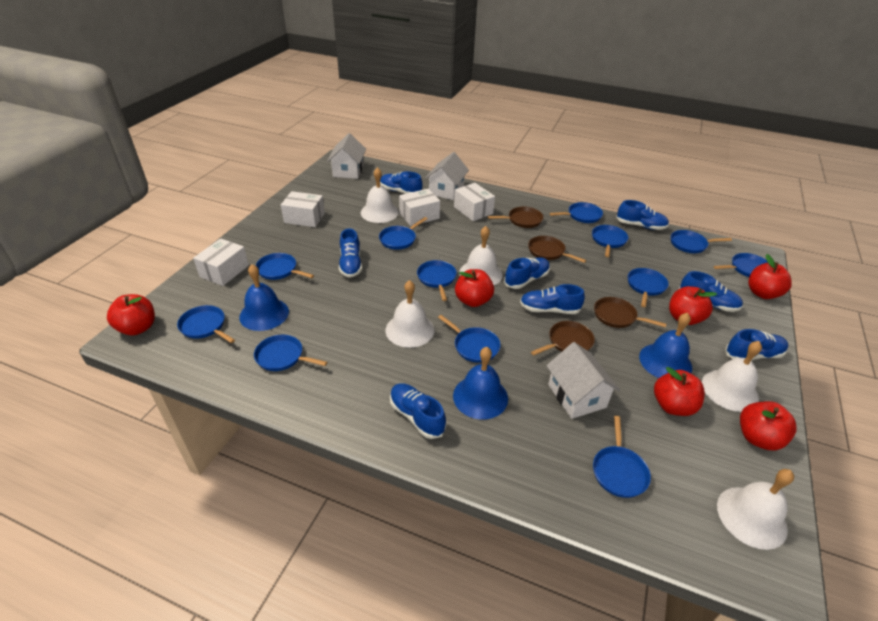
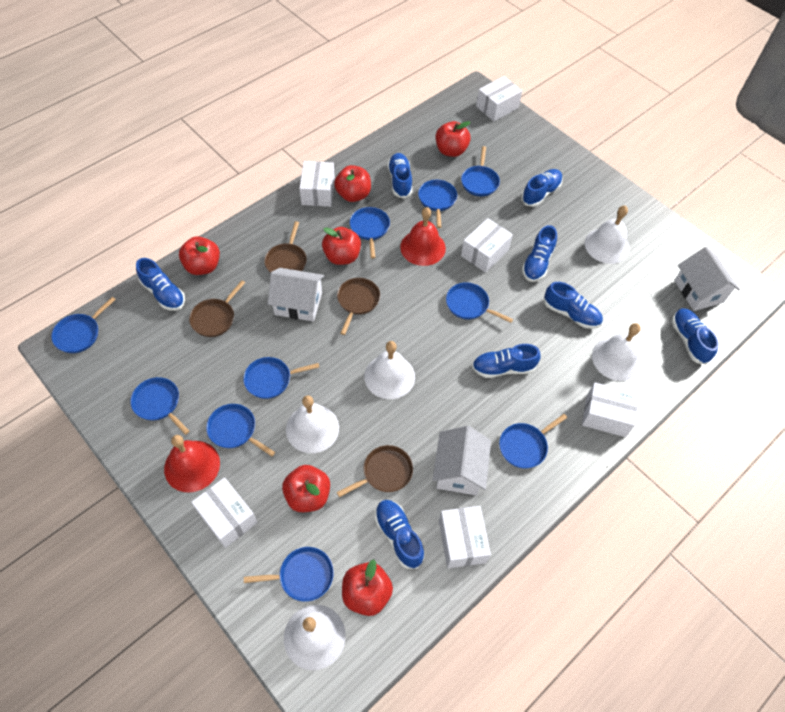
blue bell: [239,264,289,331] [453,347,508,420] [639,313,692,378] = 3 -> none = 0
blue pan: [177,305,235,343] [254,335,327,371] [256,253,314,280] [379,217,428,250] [417,260,457,301] [438,315,501,363] [550,202,603,223] [592,225,628,257] [593,416,651,498] [628,268,669,307] [671,230,732,253] [714,253,768,277] = 12 -> [51,297,116,353] [131,377,190,435] [206,404,275,457] [243,357,319,399] [244,547,334,602] [350,207,390,259] [418,180,457,228] [446,282,513,323] [461,146,500,196] [499,414,567,468] = 10
red bell: none = 0 -> [164,435,220,492] [400,207,446,266] = 2
white box: [193,238,249,286] [281,191,325,227] [399,189,440,226] [454,183,495,221] = 4 -> [191,477,258,548] [299,161,335,207] [439,506,491,568] [461,218,513,273] [476,76,522,121] [582,382,639,437] = 6

